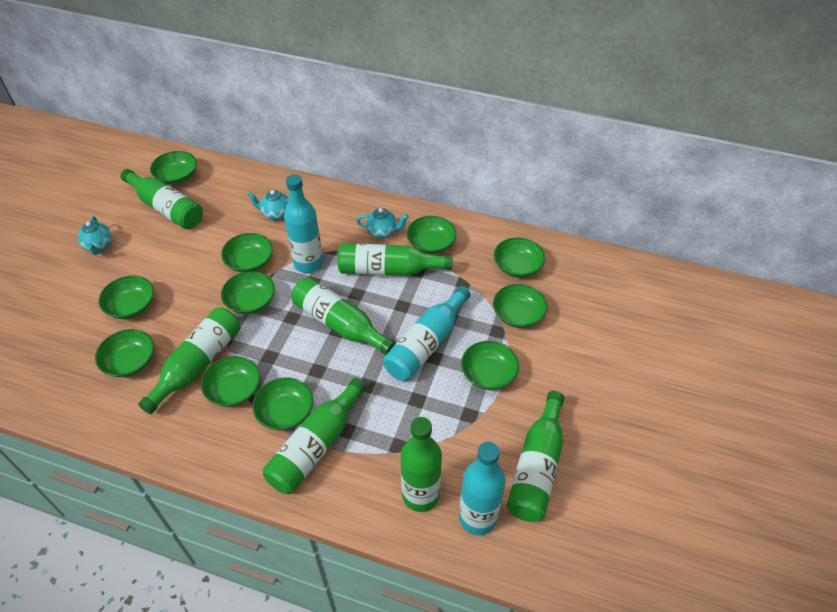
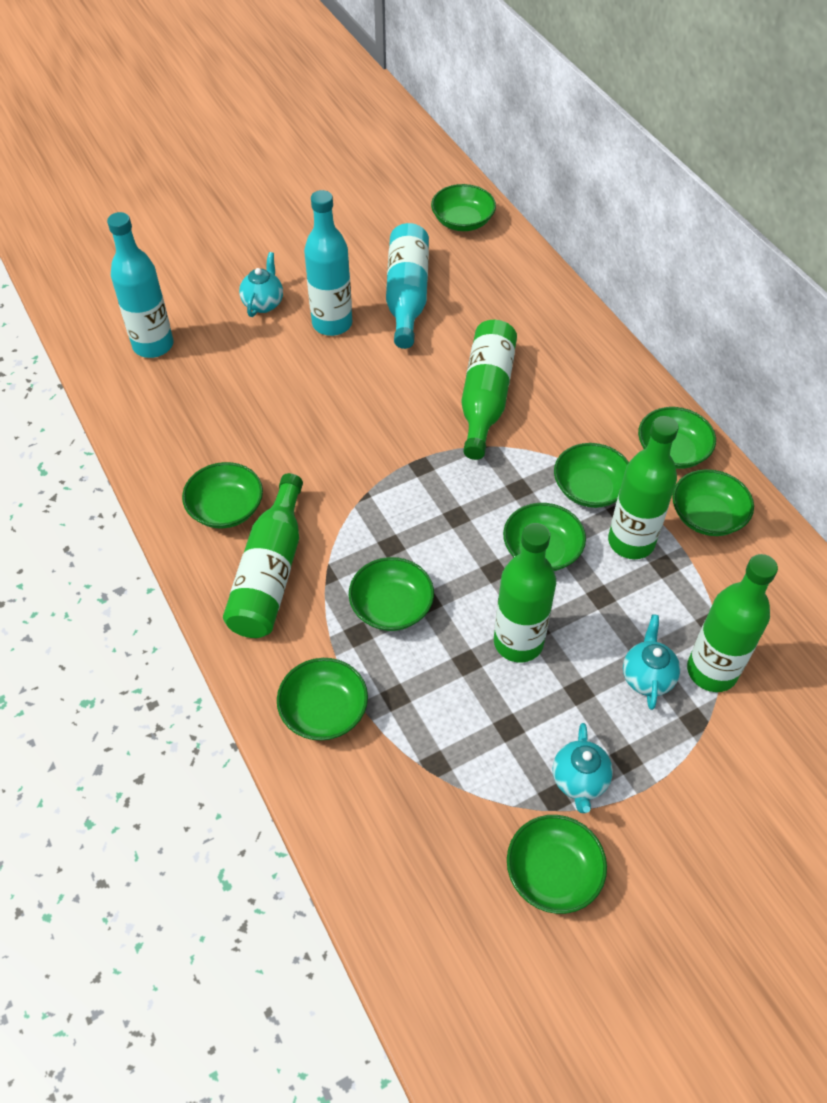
green bottle: [120,169,203,229] [138,307,240,414] [263,378,366,494] [292,277,396,355] [338,243,453,276] [400,417,442,512] [507,391,564,522] = 7 -> [223,473,303,638] [461,320,517,460] [494,523,556,662] [608,416,679,559] [687,554,778,692] = 5
green bowl: [95,329,154,377] [99,275,154,319] [150,151,197,185] [201,356,260,407] [221,233,273,273] [221,271,275,314] [252,377,313,430] [407,216,457,254] [461,341,519,390] [493,284,548,328] [494,237,545,278] = 11 -> [182,462,263,528] [277,658,368,741] [349,557,434,631] [431,184,496,231] [503,503,586,571] [507,815,607,914] [554,443,629,508] [638,407,716,469] [672,469,754,536] = 9

